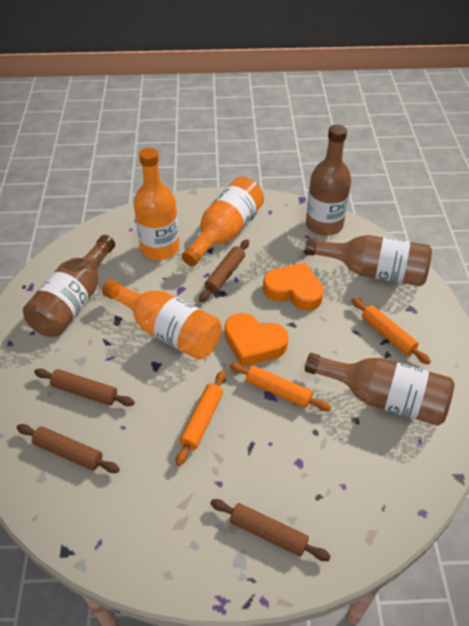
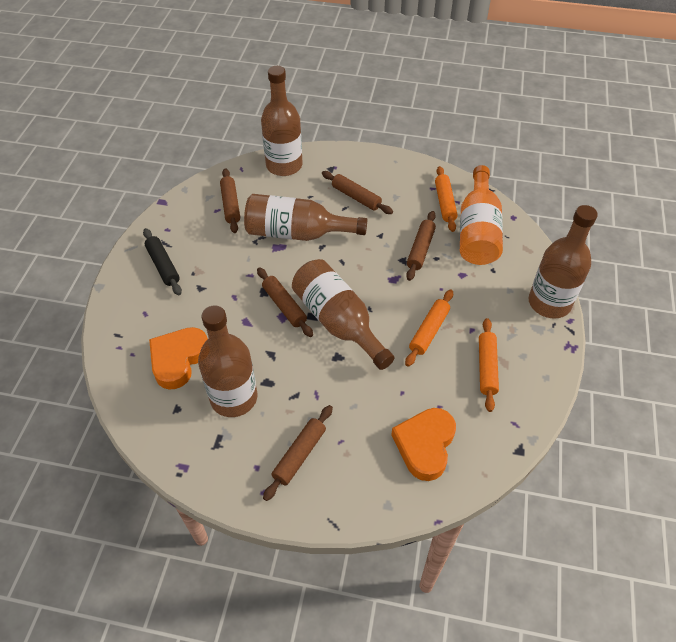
black rolling pin: none = 0 -> [143,228,182,295] = 1
brown bottle: [23,235,115,337] [305,235,432,286] [305,353,454,426] [306,125,351,236] = 4 -> [198,305,257,417] [244,194,368,241] [261,66,303,176] [292,259,395,370] [529,205,598,318] = 5
brown rolling pin: [17,424,120,473] [34,368,135,406] [199,239,249,302] [210,499,331,561] = 4 -> [220,168,240,233] [257,267,313,337] [263,405,333,501] [322,171,393,214] [406,211,436,281] = 5
orange bottle: [102,279,222,360] [134,148,180,260] [182,177,264,266] = 3 -> [460,165,503,265] = 1

